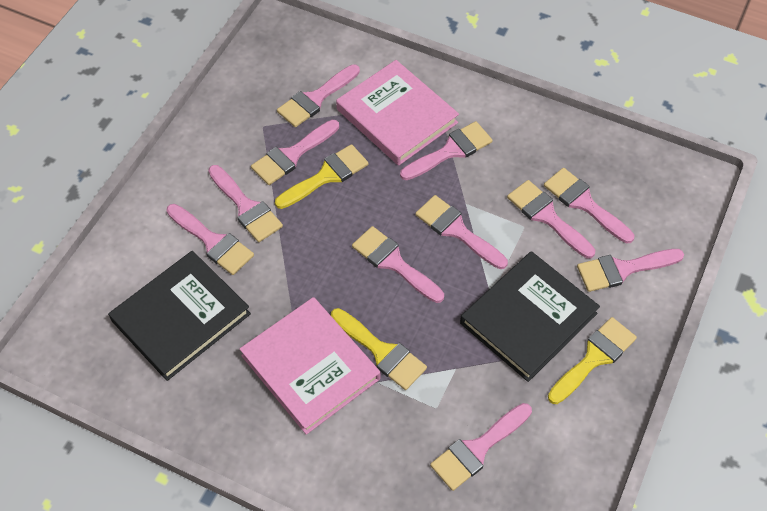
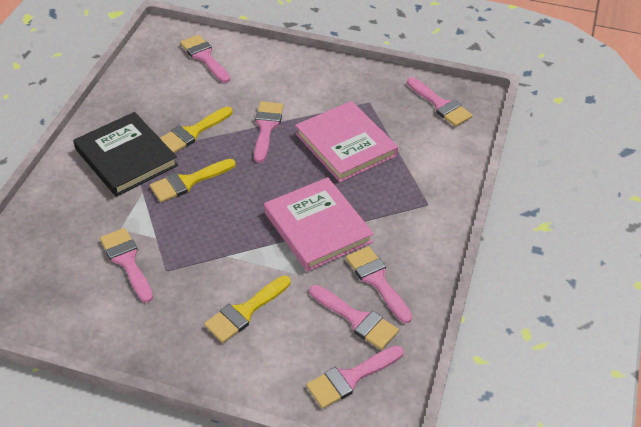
black book: [108,251,251,381] [460,251,600,382] = 2 -> [73,112,178,197] = 1
pink brush: [166,204,254,275] [208,165,283,242] [251,120,339,185] [277,64,360,127] [352,226,444,303] [400,121,493,180] [415,195,508,269] [430,403,532,491] [507,180,595,258] [544,168,634,243] [577,249,684,292] = 11 -> [100,228,153,303] [180,35,230,83] [254,101,284,163] [306,346,403,409] [310,285,399,350] [346,246,412,323] [407,77,473,127] = 7

